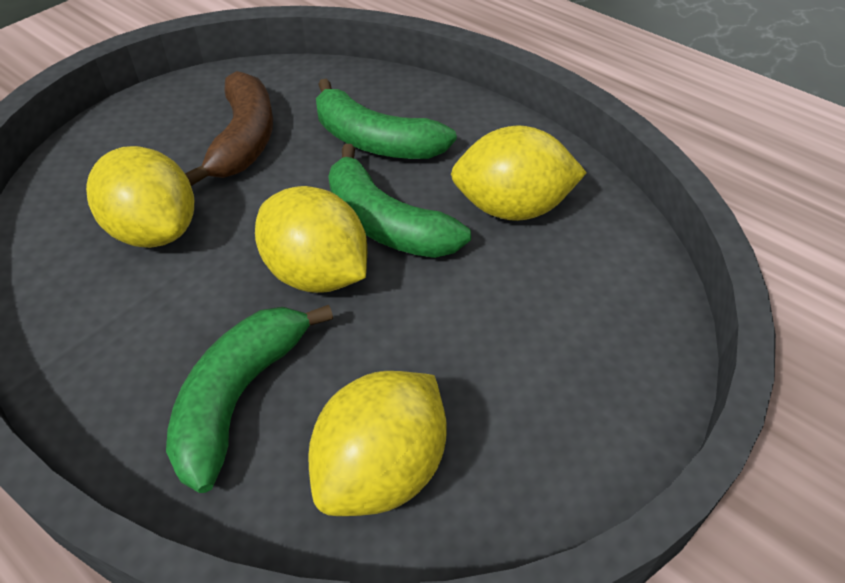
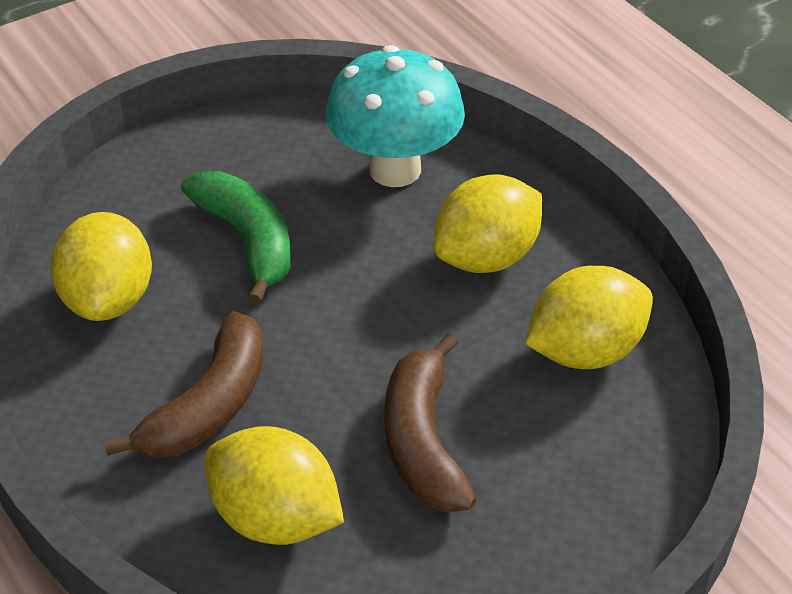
brown banana: [185,71,273,186] = 1 -> [104,311,263,458] [384,334,476,512] = 2
green banana: [166,305,333,493] [316,79,457,159] [328,144,471,258] = 3 -> [181,171,291,305] = 1
turquoise mushroom: none = 0 -> [326,45,465,187] = 1

